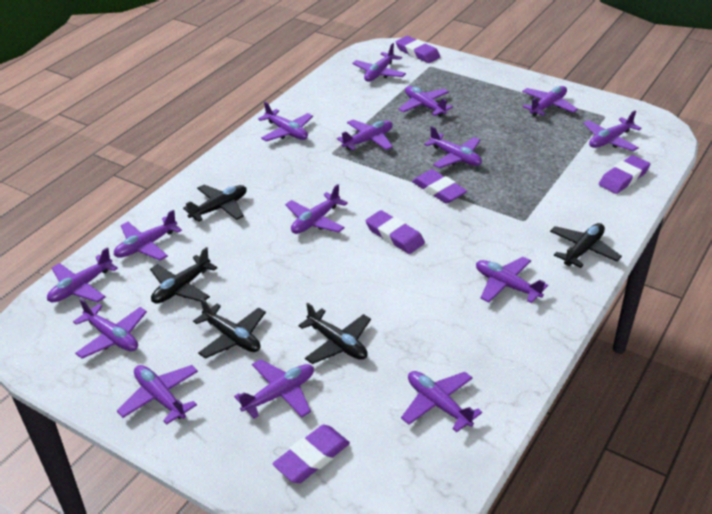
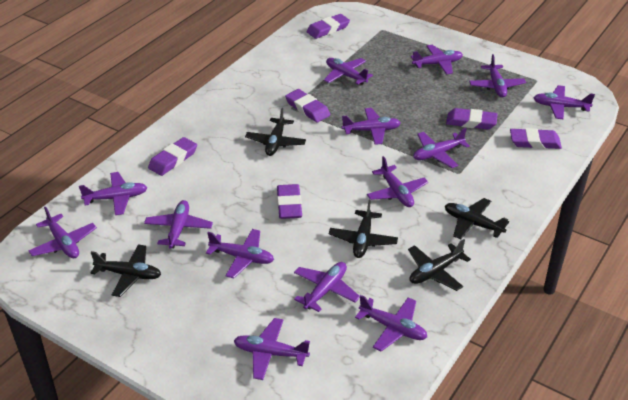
purple eraser: [272,425,350,483] [366,210,425,254] [396,36,440,63] [412,169,467,204] [599,155,650,194] = 5 -> [148,137,197,176] [277,184,302,219] [285,89,330,122] [306,14,350,39] [446,108,498,130] [510,128,562,149] = 6
purple plane: [47,247,118,302] [73,299,147,359] [114,210,182,261] [117,365,198,424] [234,359,314,419] [258,102,313,141] [285,184,348,234] [337,120,393,150] [352,43,406,82] [398,86,453,117] [401,371,482,432] [424,126,482,168] [476,257,548,303] [522,86,578,116] [583,110,642,151] = 15 -> [28,207,97,258] [79,172,147,215] [144,200,213,249] [206,229,274,278] [234,318,310,380] [294,262,360,312] [324,58,373,85] [342,108,400,145] [355,295,427,351] [367,156,428,207] [411,45,463,75] [413,128,470,168] [469,54,526,97] [533,85,595,119] = 14

